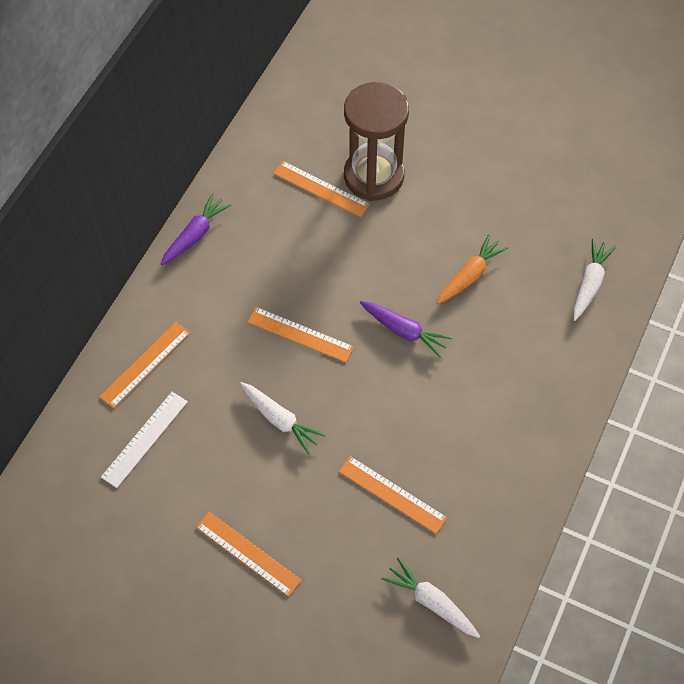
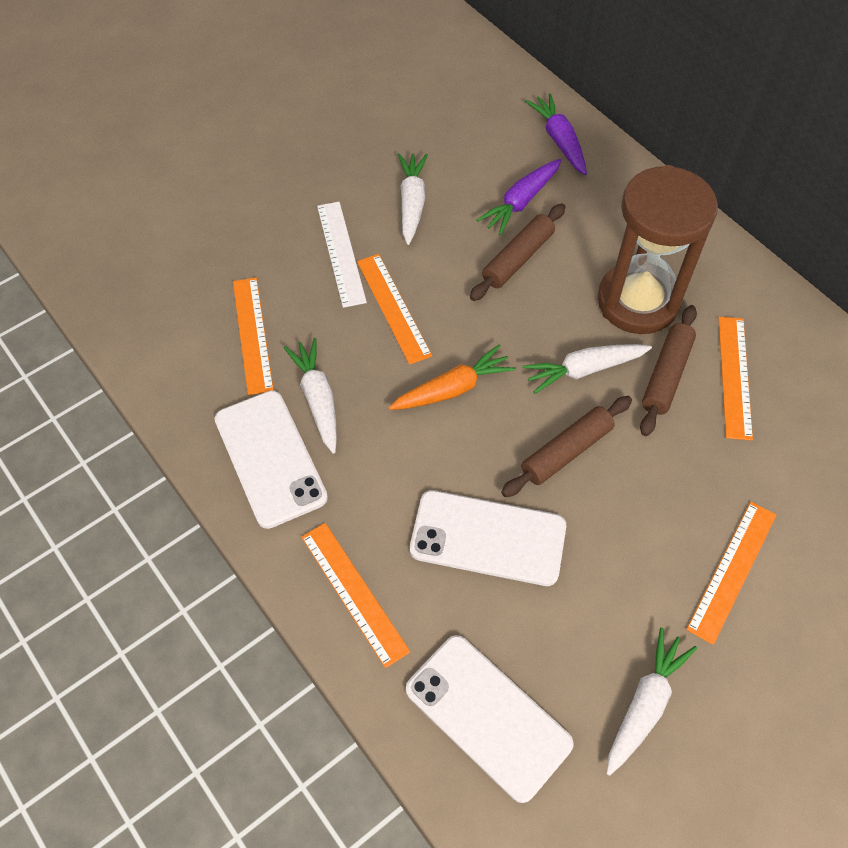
brown rolling pin: none = 0 -> [470,203,566,301] [501,396,632,497] [640,305,697,436] = 3
white carrot: [240,382,326,454] [382,557,480,638] [573,239,616,321] = 3 -> [283,338,337,454] [398,153,428,245] [523,344,652,394] [607,627,697,776] = 4
white phone: none = 0 -> [214,391,328,529] [406,635,574,803] [410,490,566,586] = 3

